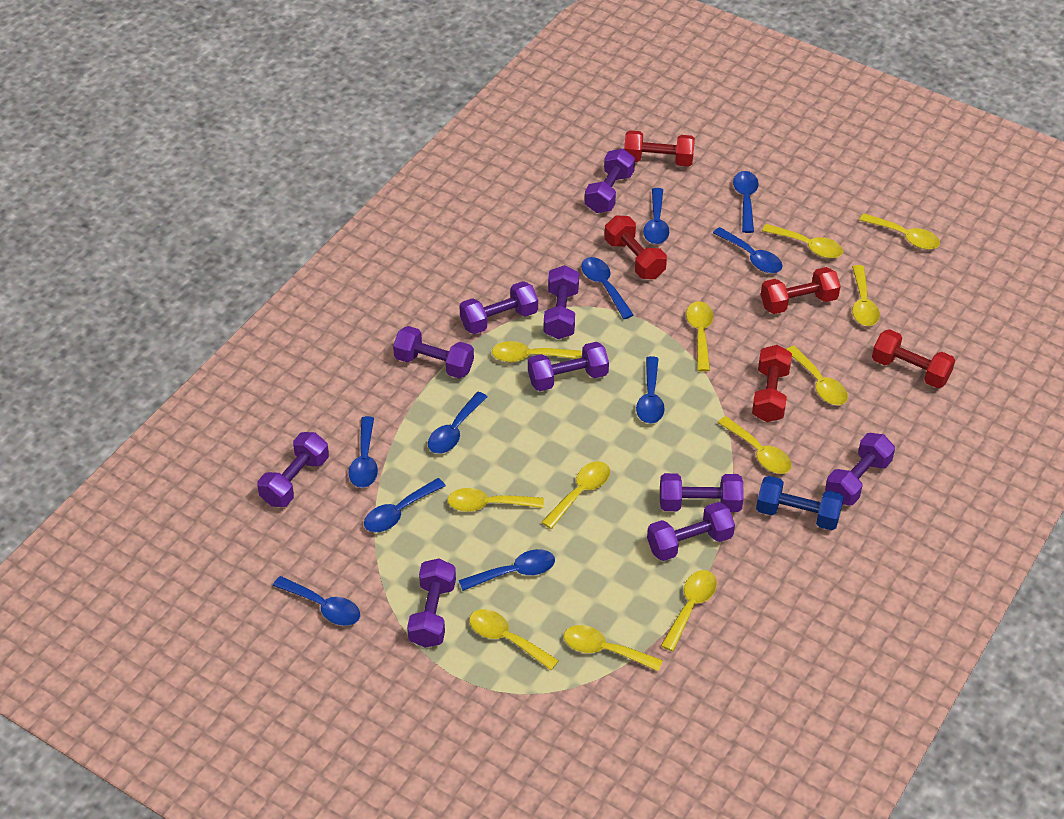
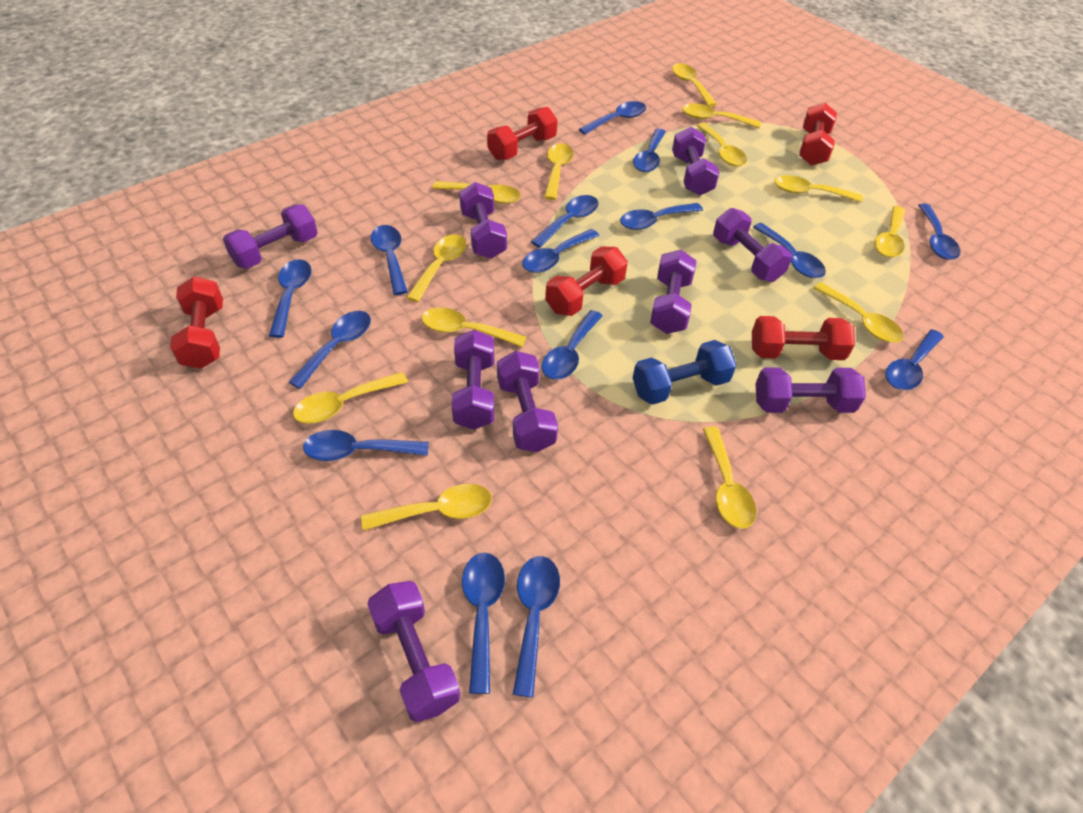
blue spoon: [273,576,360,626] [349,416,378,488] [364,478,446,532] [428,392,487,454] [459,549,555,591] [581,257,634,319] [636,356,665,424] [643,188,669,244] [713,227,782,273] [733,171,759,233] = 10 -> [269,259,312,338] [288,311,371,389] [303,430,429,461] [371,225,408,295] [462,552,505,694] [513,556,560,698] [522,229,599,273] [531,195,598,248] [542,310,603,380] [579,101,646,135] [620,203,703,230] [633,129,666,172] [753,223,826,278] [885,329,944,390] [918,203,961,260] = 15
purple dumbbell: [257,432,329,507] [393,326,474,379] [407,558,456,648] [459,281,538,334] [528,342,609,391] [544,265,579,339] [585,149,635,213] [647,502,735,561] [660,473,743,512] [825,433,895,505] = 10 -> [223,204,318,269] [367,581,460,722] [452,330,494,430] [459,182,507,259] [497,351,558,452] [650,249,696,334] [672,127,720,196] [713,208,792,282] [755,367,866,413] = 9
yellow spoon: [447,488,544,512] [469,609,559,670] [492,341,582,362] [542,461,610,529] [564,625,663,672] [661,570,717,651] [686,301,713,372] [718,416,792,474] [762,224,843,258] [786,346,848,405] [852,265,880,326] [859,213,940,250] = 12 -> [293,372,408,424] [361,484,492,531] [406,234,466,302] [421,307,526,347] [433,181,521,204] [544,144,574,200] [672,63,717,107] [682,103,761,128] [696,123,747,167] [703,427,756,529] [774,175,862,202] [813,282,904,343] [874,206,905,258] = 13

